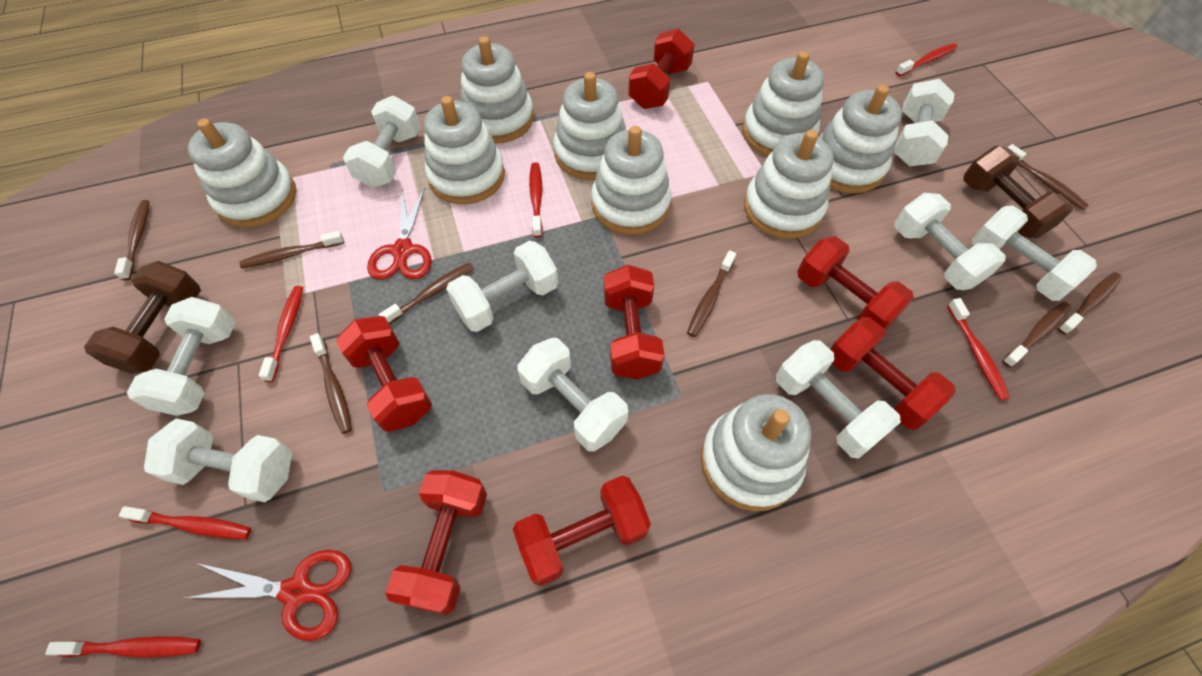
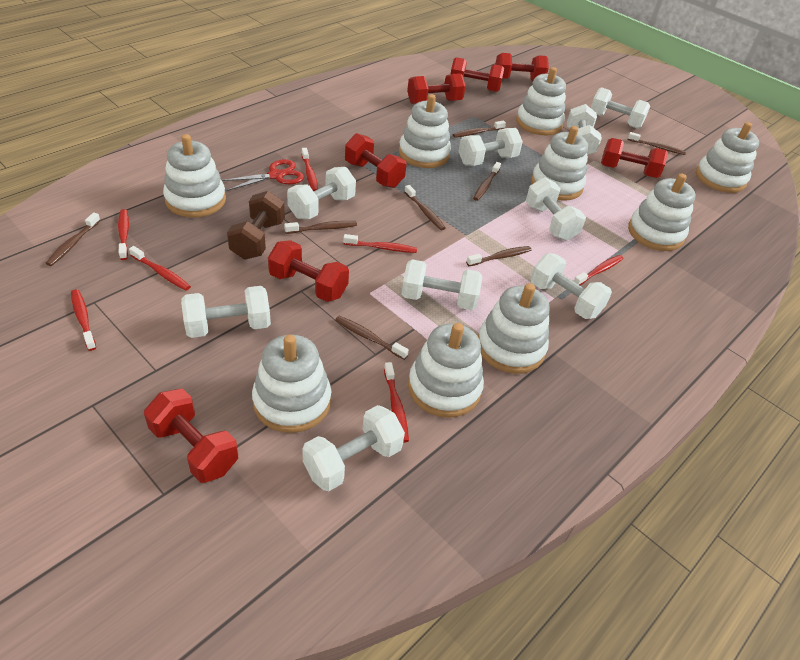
brown dumbbell: [84,261,201,374] [963,146,1073,238] = 2 -> [227,191,285,259] = 1
red scissors: [186,550,351,641] [367,187,432,280] = 2 -> [222,159,304,191] = 1
red toothbrush: [45,636,201,658] [119,506,251,539] [259,286,303,382] [529,163,543,238] [896,43,958,76] [947,298,1010,400] = 6 -> [71,289,96,351] [118,209,129,260] [129,246,191,290] [302,148,318,191] [343,234,417,253] [384,362,409,443] [574,255,623,285] = 7

